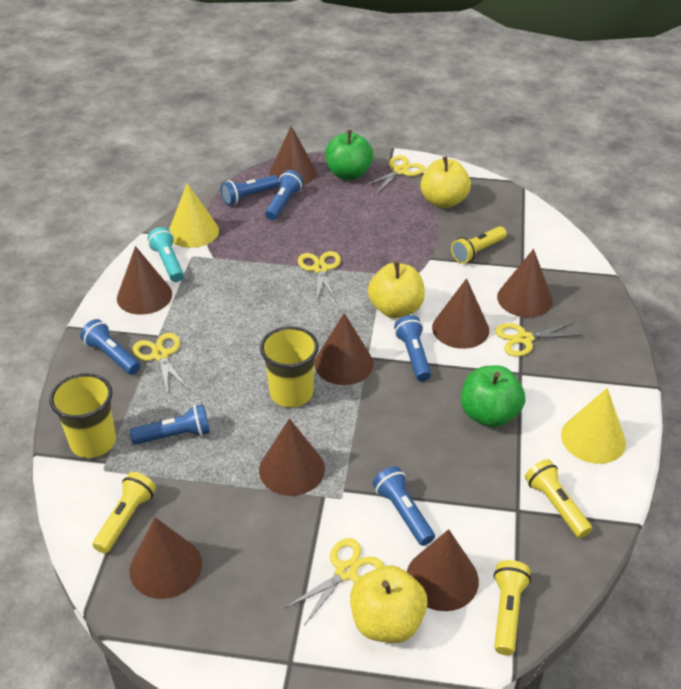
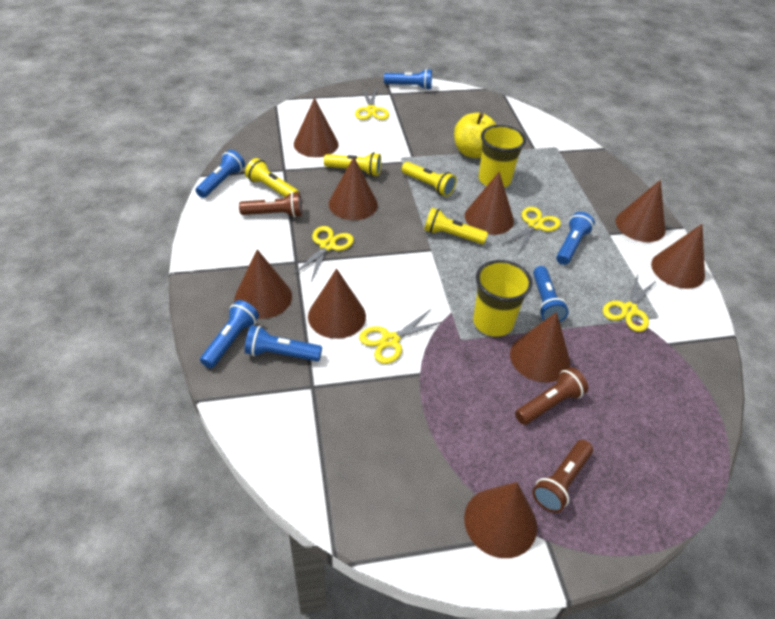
brown cone: [117,246,172,315] [129,517,202,599] [259,418,325,496] [269,126,317,186] [314,313,374,385] [407,529,479,611] [432,278,489,349] [497,249,553,318] = 8 -> [235,249,292,319] [294,98,339,157] [308,269,366,339] [329,157,378,220] [464,482,537,558] [465,172,514,235] [510,312,570,383] [616,180,665,242] [651,224,705,289] = 9
brown flashlight: none = 0 -> [239,192,302,217] [515,367,588,425] [532,440,593,513] = 3
green apple: [325,130,373,180] [461,365,525,427] = 2 -> none = 0
turquoise flashlight: [147,227,184,282] = 1 -> none = 0
yellow apple: [350,565,428,643] [368,262,425,318] [421,157,471,208] = 3 -> [454,113,496,158] = 1
yellow cone: [169,183,219,248] [561,388,626,464] = 2 -> none = 0

